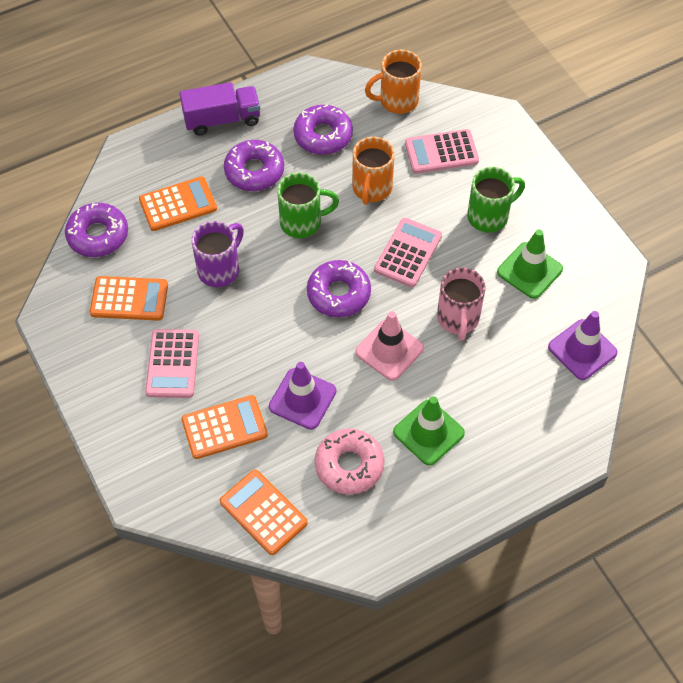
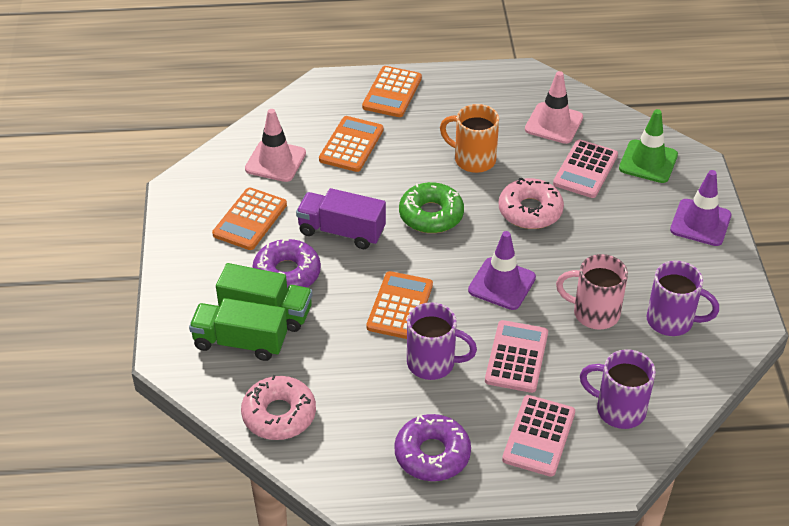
green donut: none = 0 -> [399,182,464,233] = 1
green mug: [277,172,339,238] [467,167,525,233] = 2 -> none = 0
green traffic cone: [393,396,465,466] [497,229,563,299] = 2 -> [619,109,678,183] = 1
green truck: none = 0 -> [189,298,287,361] [216,263,312,332] = 2
orange mug: [352,137,395,205] [365,50,422,114] = 2 -> [440,104,499,173] = 1
pink donut: [315,428,384,495] = 1 -> [241,375,316,440] [499,177,564,229] = 2
pink traffic cone: [355,311,424,381] = 1 -> [245,109,306,182] [525,71,583,144] = 2
purple donut: [65,203,128,257] [224,140,284,191] [293,104,353,155] [307,260,371,318] = 4 -> [252,239,321,288] [394,414,471,481] = 2
purple mug: [191,221,244,287] = 1 -> [407,302,477,380] [580,349,656,429] [647,261,719,336] = 3

